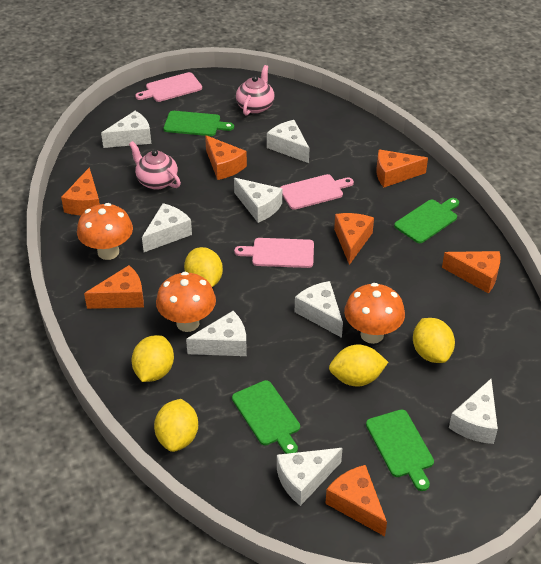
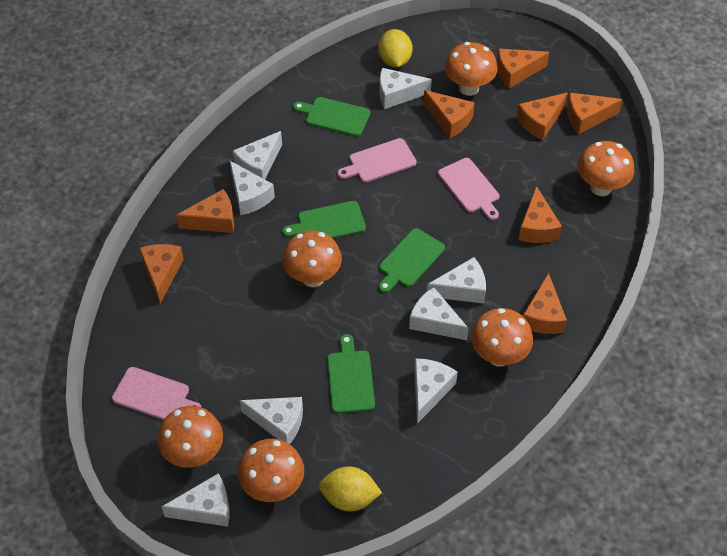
orange cheese: [61,167,100,215] [84,265,144,309] [205,135,247,180] [325,465,387,536] [334,213,374,265] [376,150,428,187] [442,251,501,293] = 7 -> [139,244,184,303] [176,189,234,233] [423,90,475,138] [497,49,549,88] [517,93,568,140] [519,186,562,243] [523,273,567,334] [567,93,623,134] = 8
orange mushroom: [77,203,133,260] [156,272,216,332] [344,283,405,344] = 3 -> [158,406,223,468] [238,439,304,502] [283,231,342,287] [444,42,497,96] [471,308,533,367] [578,141,634,196] = 6
pink teapot: [129,141,181,190] [236,65,275,116] = 2 -> none = 0
yellow lemon: [132,335,174,382] [154,399,198,452] [184,247,223,287] [329,345,388,387] [413,318,455,363] = 5 -> [319,466,382,511] [378,29,413,67] = 2

